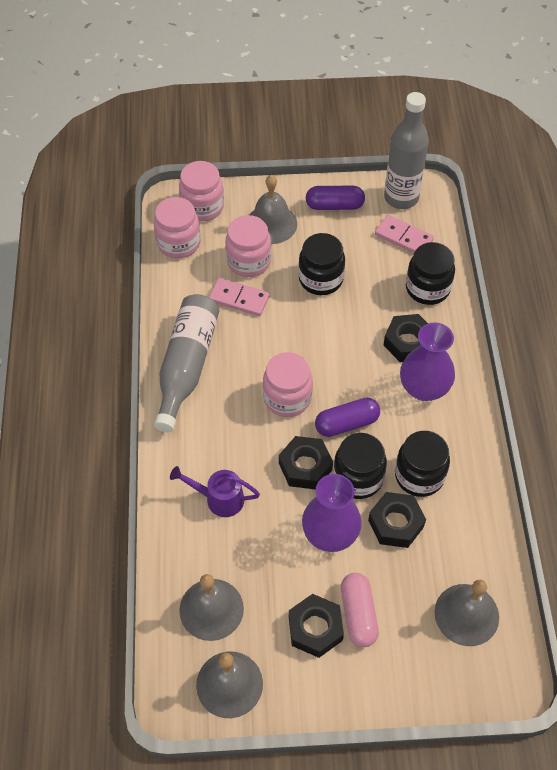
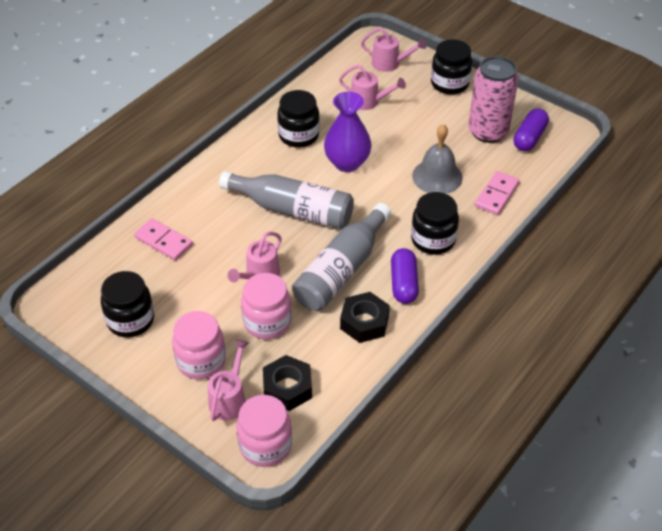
black nut: [279,436,333,490] [289,594,344,658] [368,492,426,548] [384,314,428,362] = 4 -> [263,355,312,411] [340,292,390,343] = 2
grey bell: [179,574,244,641] [196,652,263,718] [250,175,297,244] [435,580,499,646] = 4 -> [412,124,463,194] = 1
pink can: none = 0 -> [468,56,519,143] = 1
pink capsule: [341,573,379,647] = 1 -> none = 0
pink jar: [154,197,201,258] [179,161,224,221] [225,215,271,277] [263,352,313,417] = 4 -> [172,311,226,379] [236,395,292,467] [241,273,292,339] = 3
pink watering can: none = 0 -> [208,339,249,421] [228,232,282,283] [339,65,406,110] [361,27,426,72] = 4
purple vase: [302,474,362,552] [400,322,455,401] = 2 -> [324,92,372,172] = 1
purple watering can: [170,466,260,517] = 1 -> none = 0

